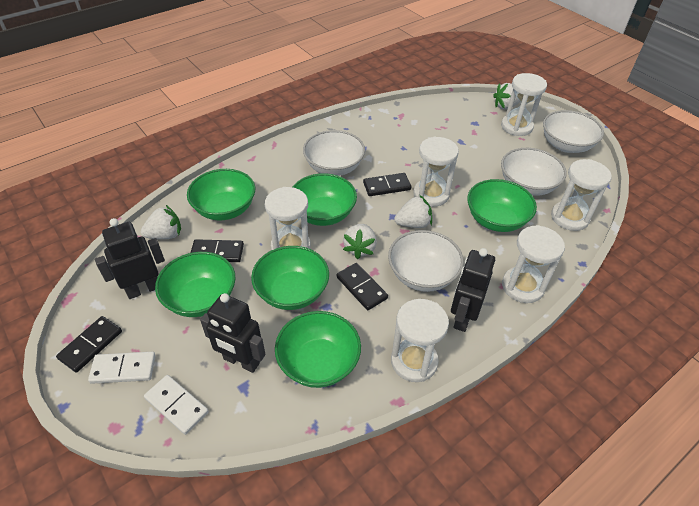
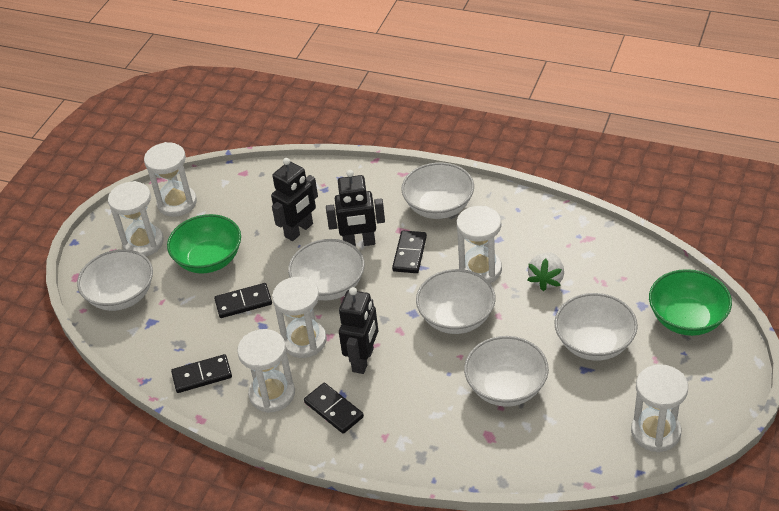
green bowl: [155,252,235,317] [187,169,255,221] [251,246,329,310] [275,311,361,388] [293,173,357,226] [467,179,537,232] = 6 -> [167,214,241,274] [649,269,732,336] = 2
white bowl: [303,130,365,176] [388,230,464,292] [501,148,567,196] [543,110,604,153] = 4 -> [77,249,153,311] [288,239,365,301] [401,162,474,219] [416,269,495,334] [464,336,549,407] [554,293,638,361] = 6
white domino: [88,352,156,384] [144,375,209,435] = 2 -> none = 0
white strawberry: [141,205,181,239] [343,224,377,259] [394,195,432,228] [493,83,520,109] = 4 -> [527,252,564,291] = 1

